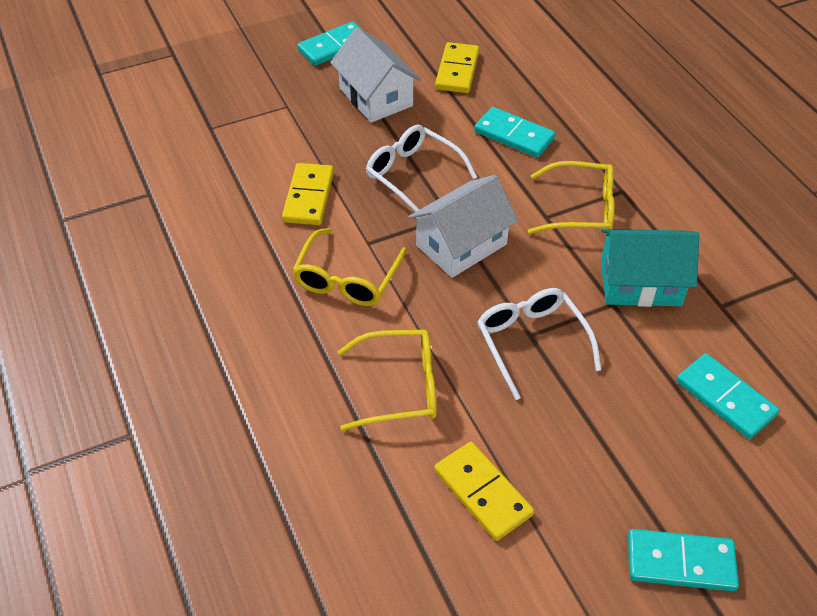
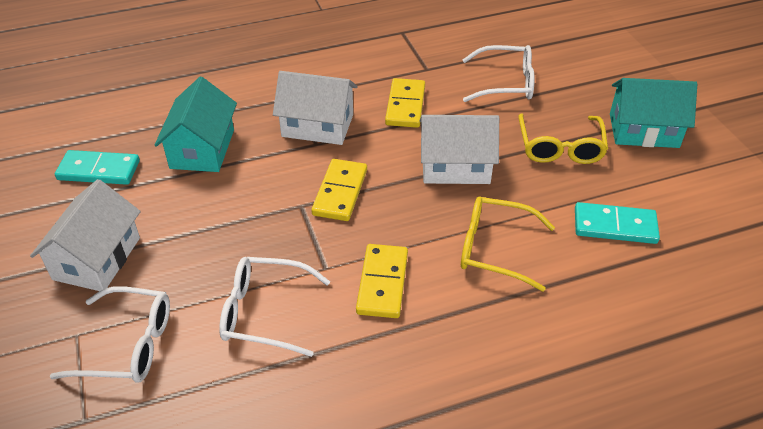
turquoise domino: [297,21,363,66] [474,107,556,158] [628,529,739,591] [676,353,779,439] = 4 -> [55,150,140,185] [575,202,660,244] = 2
turquoise house: [601,229,699,307] = 1 -> [155,77,237,172] [610,78,697,148] = 2
white glasses: [366,125,477,212] [477,288,601,400] = 2 -> [50,286,170,383] [219,257,330,357] [462,45,535,102] = 3
white house: [330,27,421,123] [408,175,518,278] = 2 -> [30,179,141,291] [273,71,357,145] [420,115,499,184] = 3
yellow glasses: [292,228,407,306] [338,330,437,431] [528,161,615,234] = 3 -> [461,197,555,292] [518,114,608,164] = 2

